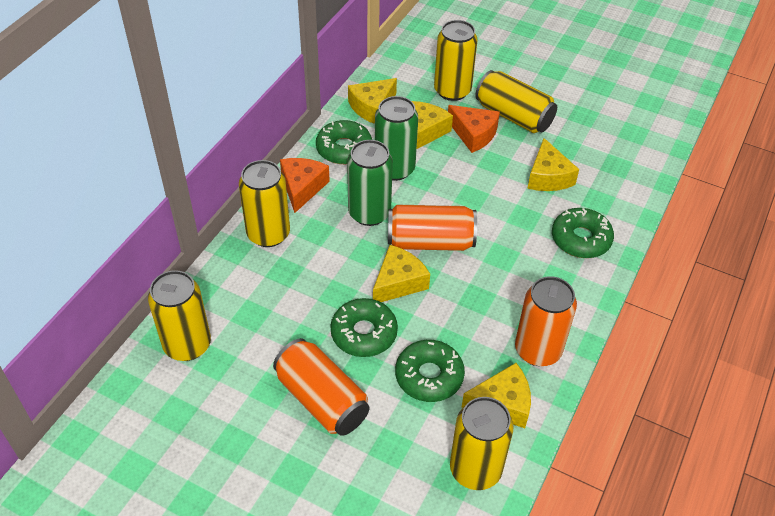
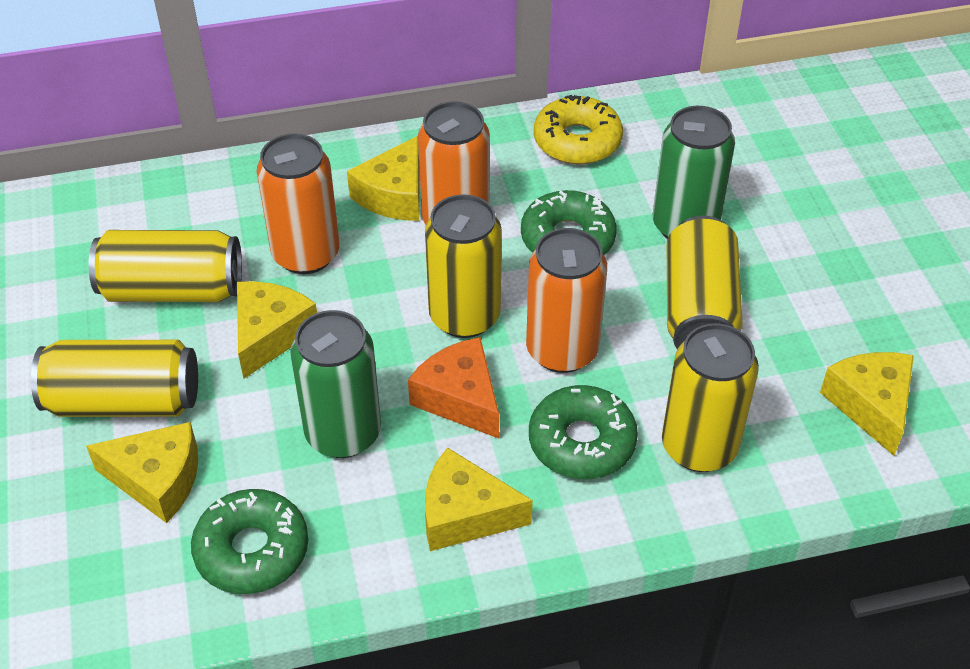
green donut: [316,120,372,164] [330,298,398,357] [395,340,465,402] [552,208,614,258] = 4 -> [191,489,308,594] [521,190,617,255] [529,385,638,479] = 3
orange cheese: [280,158,330,213] [448,105,500,153] = 2 -> [408,337,499,439] = 1
yellow donut: none = 0 -> [534,95,623,165] = 1

